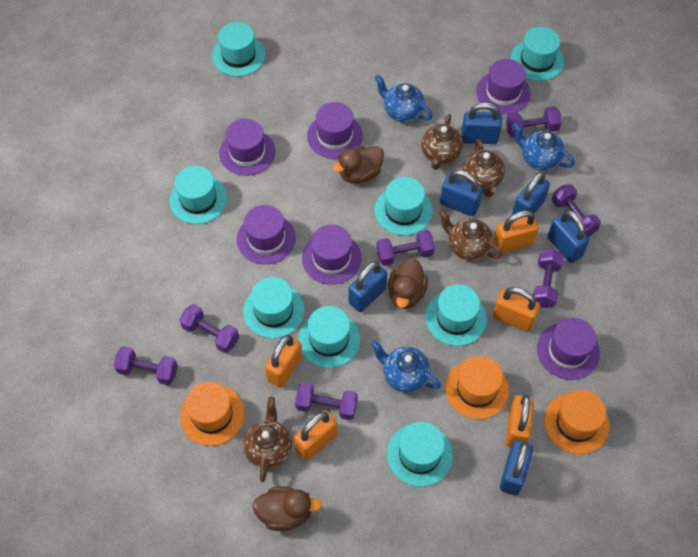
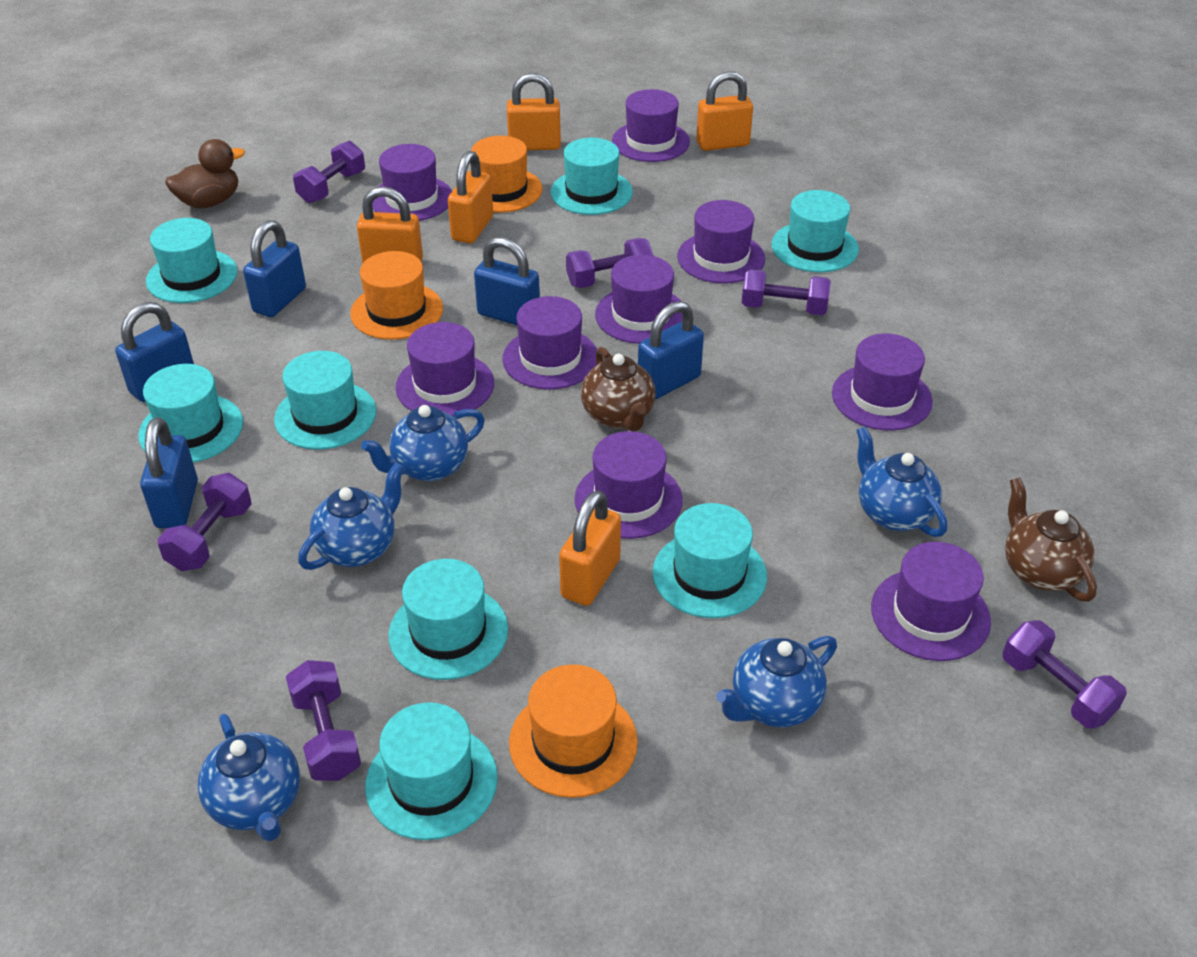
blue padlock: [349,261,387,312] [440,170,483,216] [461,102,502,144] [500,440,533,495] [512,172,550,215] [548,210,589,263] = 6 -> [115,302,194,402] [140,417,198,528] [243,220,306,317] [474,237,540,325] [638,301,704,399] = 5
blue teapot: [371,340,441,393] [374,74,433,122] [513,123,575,171] = 3 -> [197,713,300,841] [298,463,405,570] [361,405,485,481] [716,636,837,727] [856,426,948,537] = 5
brown duck: [253,487,321,531] [332,146,384,183] [388,258,428,309] = 3 -> [165,139,245,208] = 1
brown teapot: [243,397,292,482] [421,114,463,170] [439,210,502,261] [462,139,505,197] = 4 -> [581,347,656,432] [1005,477,1097,602] = 2
purple dumbbell: [114,346,178,385] [179,304,239,353] [295,382,358,420] [376,230,435,266] [506,106,562,138] [533,249,564,308] [552,184,601,237] = 7 -> [157,473,251,571] [286,660,361,781] [293,141,365,203] [566,238,654,288] [742,269,831,315] [1002,620,1127,729] = 6
purple hat: [219,119,275,176] [237,205,296,264] [302,225,362,285] [307,102,363,159] [476,59,531,114] [537,318,600,380] = 6 -> [372,144,452,221] [396,322,494,417] [503,296,597,389] [574,431,683,539] [595,255,682,344] [612,89,690,162] [677,200,765,284] [832,333,933,431] [871,542,991,661] = 9

